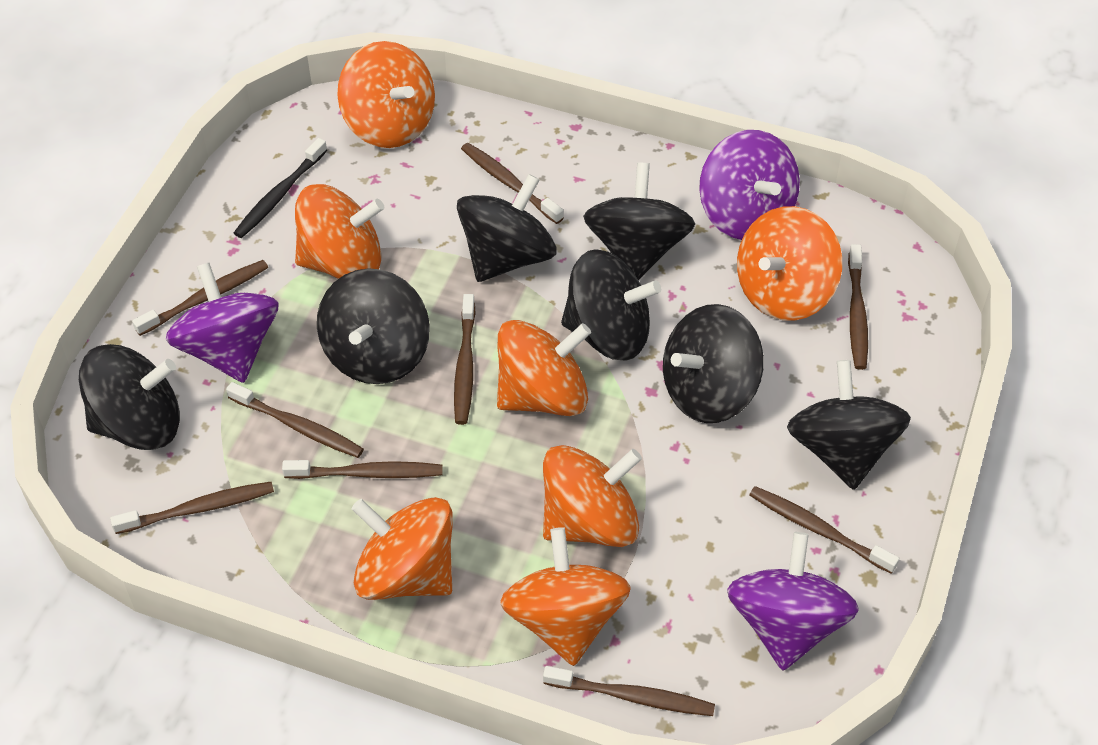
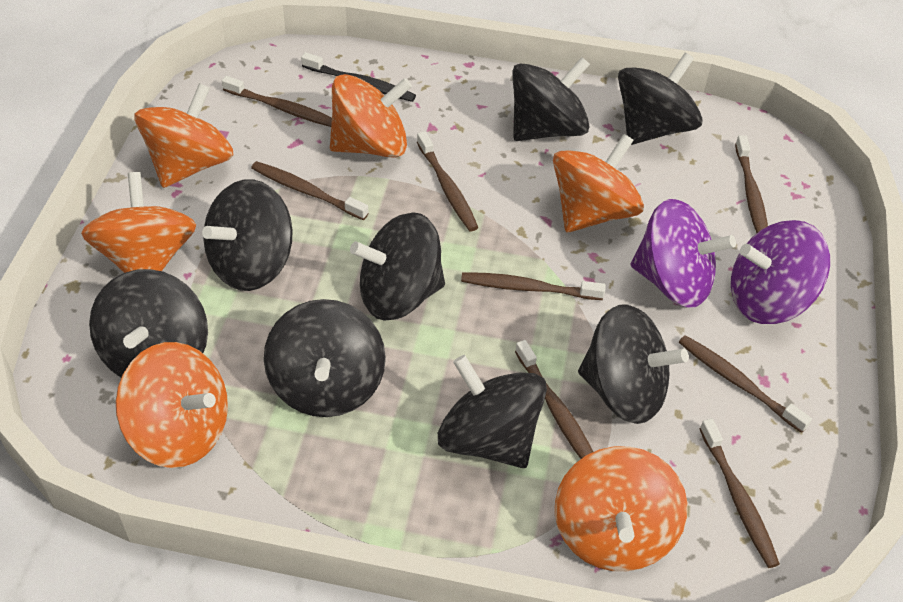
black spinning top: [79,344,180,450] [317,268,430,384] [457,174,557,282] [561,249,661,361] [583,162,695,280] [663,304,764,423] [787,360,911,490] = 7 -> [89,269,208,377] [202,179,293,291] [264,299,386,417] [350,213,445,321] [438,355,547,468] [512,57,590,141] [578,304,689,424] [618,52,703,145] = 8
brown toothbrush: [110,482,274,534] [132,260,268,336] [226,382,364,458] [282,460,443,479] [454,294,476,425] [461,143,564,224] [543,666,715,716] [749,486,899,574] [848,244,868,370] = 9 -> [222,76,332,127] [251,161,368,220] [417,131,478,231] [461,272,606,300] [515,340,593,459] [679,335,812,433] [700,419,780,568] [735,135,768,233] = 8
orange spinning top: [295,184,384,279] [337,41,435,148] [352,497,453,600] [497,320,591,416] [500,527,631,666] [543,445,642,547] [737,206,842,321] = 7 -> [81,172,196,273] [116,342,228,468] [134,83,234,188] [330,74,412,157] [553,134,644,232] [555,446,688,571] = 6
purple spinning top: [166,263,279,383] [699,130,800,240] [727,532,859,670] = 3 -> [631,199,736,308] [731,220,830,324] = 2

